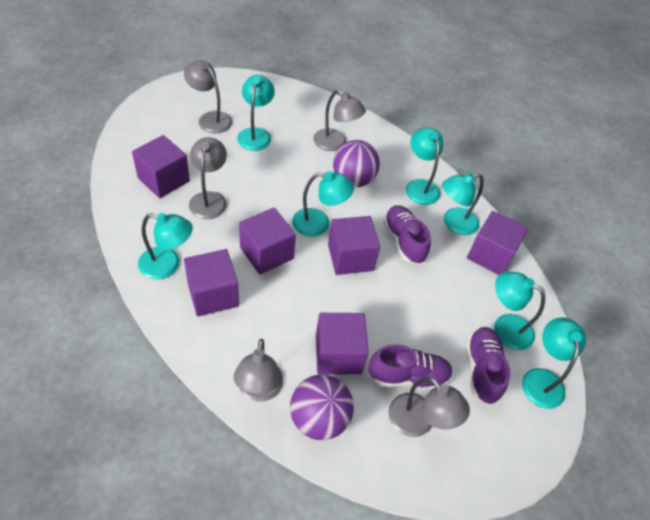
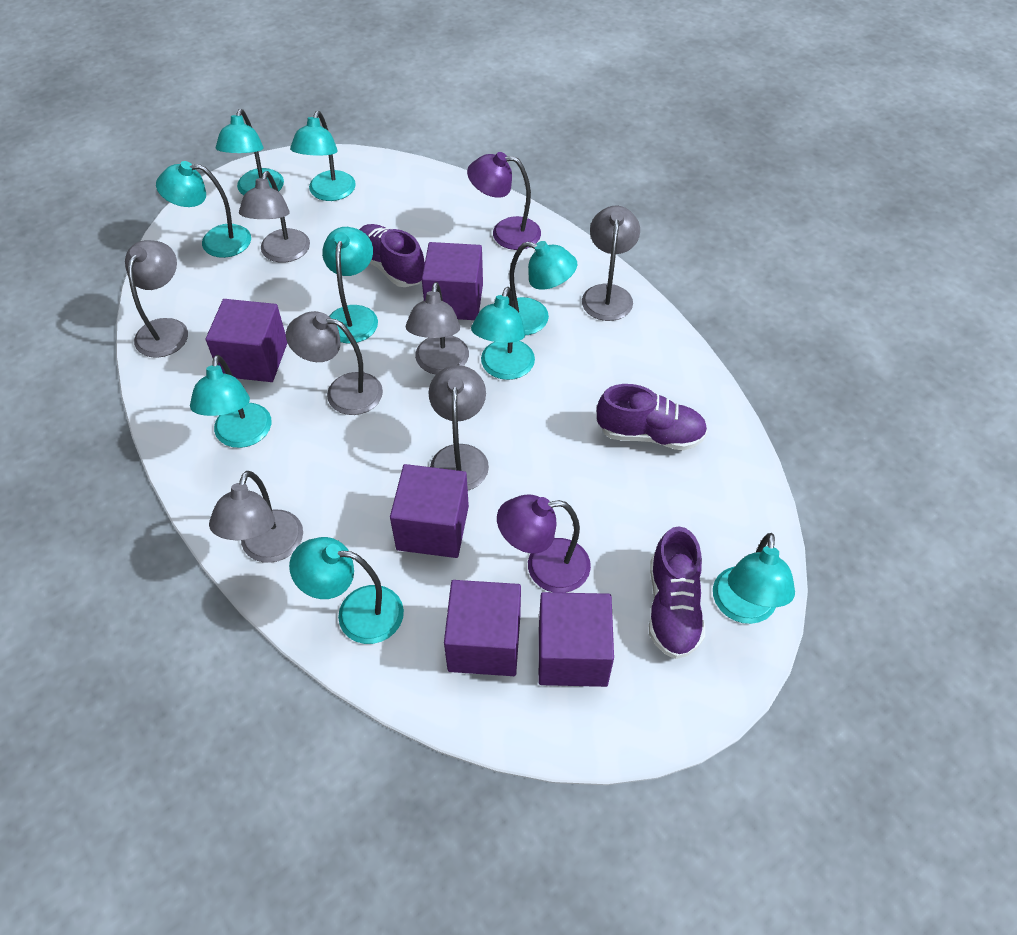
grey lamp: [184,60,232,133] [189,137,227,219] [234,339,283,402] [314,90,366,151] [389,377,470,437] = 5 -> [125,240,188,358] [209,471,303,563] [239,171,310,263] [286,311,383,415] [406,282,469,374] [429,365,489,490] [582,206,640,321] = 7
purple ball: [290,374,354,440] [333,140,380,187] = 2 -> none = 0
purple cube: [132,135,190,198] [184,249,239,317] [239,207,296,275] [316,313,369,374] [328,216,380,275] [467,211,528,275] = 6 -> [206,299,287,382] [390,464,469,558] [422,242,483,320] [444,580,521,676] [539,592,614,687] = 5
purple lamp: none = 0 -> [467,152,541,250] [497,494,591,593] = 2
turquoise lamp: [138,213,193,279] [237,75,275,151] [292,171,354,237] [406,128,443,205] [442,173,484,235] [494,272,545,350] [522,318,586,409] = 7 -> [156,161,251,258] [190,355,272,448] [216,109,284,195] [289,537,404,644] [290,111,356,201] [322,227,378,343] [471,287,535,380] [509,241,577,335] [713,533,795,624] = 9

